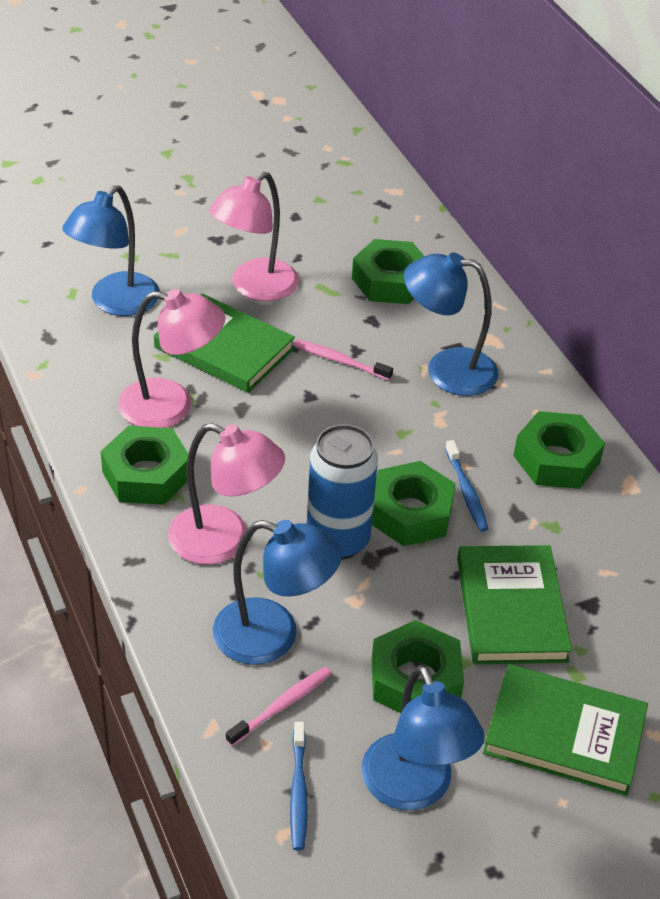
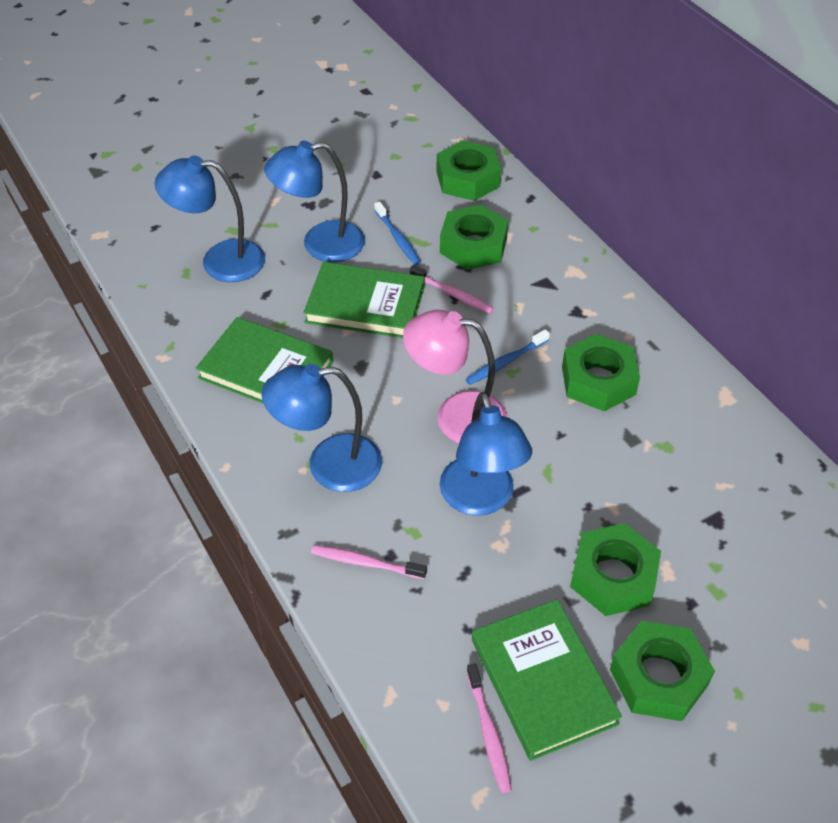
blue can: [307,424,378,560] = 1 -> none = 0
pink lamp: [118,289,225,428] [168,423,285,565] [209,172,299,301] = 3 -> [403,310,508,443] = 1
pink toothbrush: [226,667,332,746] [294,339,393,380] = 2 -> [311,545,427,579] [410,265,494,314] [467,664,512,793] = 3

